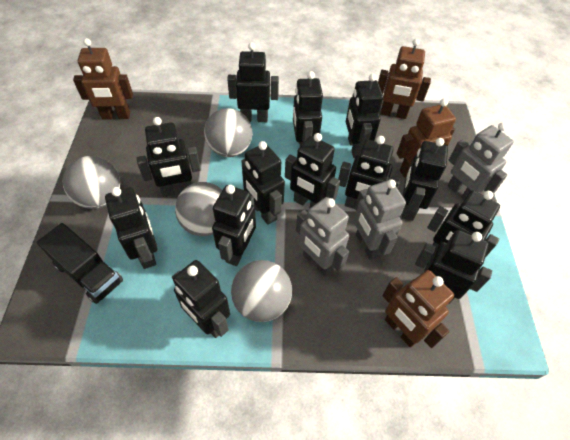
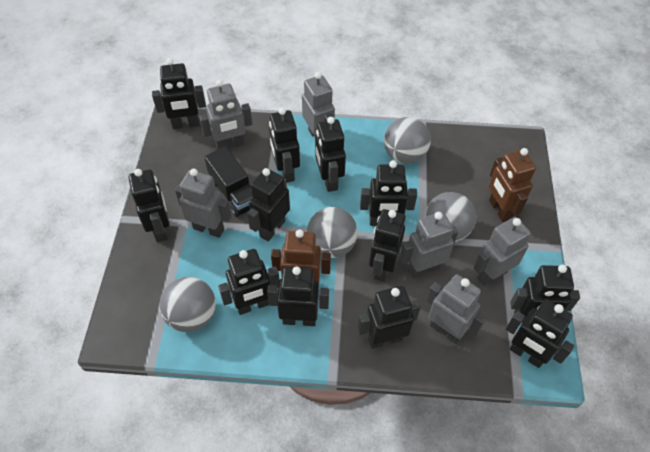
black robot: [105,187,157,269] [137,117,201,197] [172,260,230,338] [212,185,256,266] [227,42,279,122] [241,141,285,225] [285,133,340,208] [293,71,323,146] [338,136,401,209] [346,74,383,158] [402,138,448,221] [415,230,492,304] [427,190,500,258] = 13 -> [128,169,170,242] [152,58,206,129] [218,249,280,315] [247,168,290,241] [267,266,329,326] [269,108,300,183] [315,117,346,192] [358,286,421,349] [360,160,417,226] [369,209,406,282] [506,299,574,368] [510,265,580,323] = 12
brown robot: [73,38,133,120] [378,38,431,119] [382,270,454,348] [397,98,456,178] = 4 -> [271,229,331,283] [489,148,536,222] = 2
grey robot: [296,197,349,277] [354,179,406,260] [447,122,514,200] = 3 -> [175,168,231,238] [199,80,252,149] [302,72,335,136] [400,212,458,279] [426,274,487,344] [473,217,531,286] = 6

